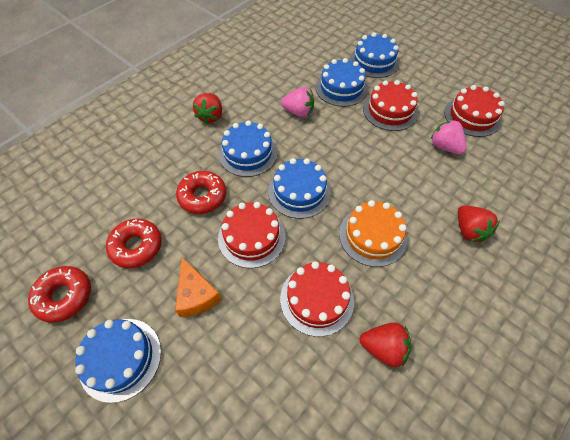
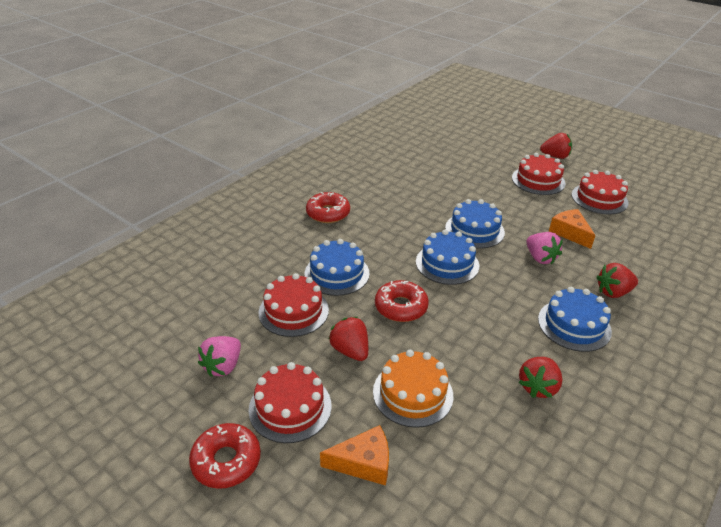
blue cake: [75,319,161,403] [219,120,278,177] [268,158,331,219] [316,58,368,107] [350,32,399,78] = 5 -> [305,239,370,296] [416,230,479,285] [445,199,505,249] [538,287,612,352] = 4
orange cheese: [175,257,222,317] = 1 -> [320,425,389,486] [549,209,596,249] = 2
red strawberry: [193,93,222,124] [360,322,412,367] [458,205,500,243] = 3 -> [329,317,368,361] [519,357,562,398] [540,133,572,159] [596,263,638,298] = 4

